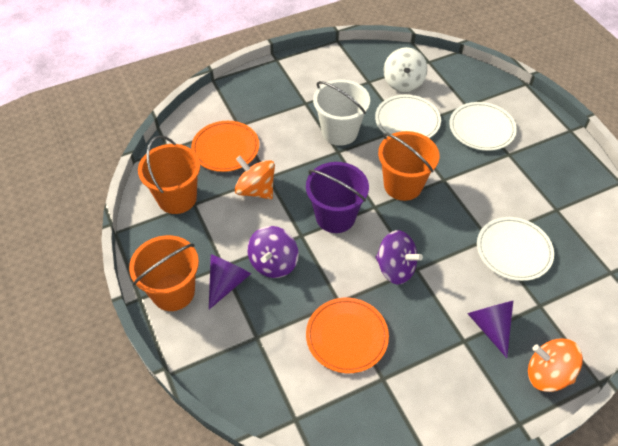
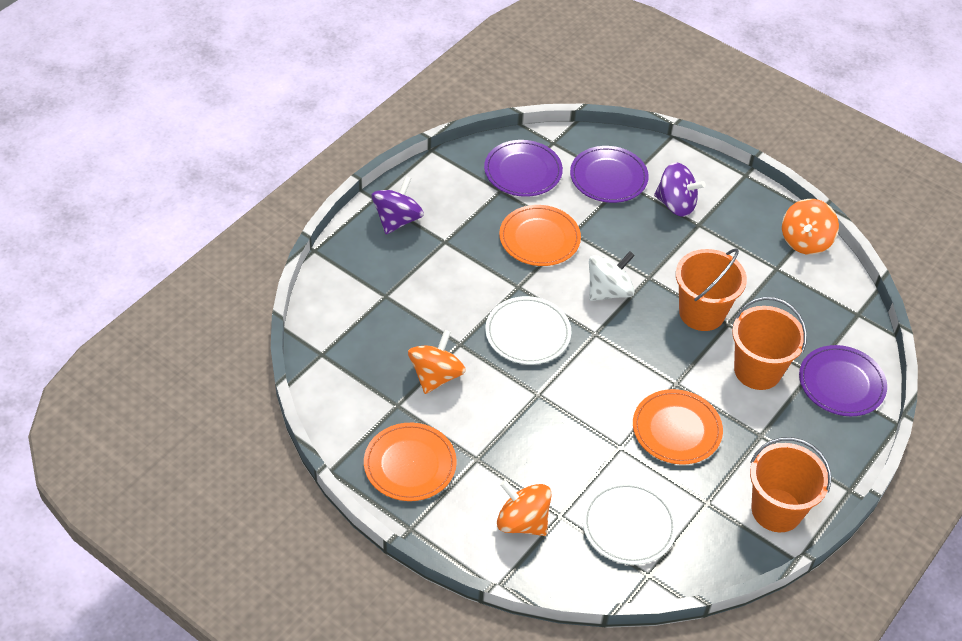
orange plate: [191,121,259,172] [306,298,389,373] = 2 -> [364,423,457,501] [499,205,581,266] [633,389,723,465] = 3
orange spinning top: [235,156,275,199] [528,339,583,392] = 2 -> [408,330,466,394] [497,480,551,536] [782,199,839,255] = 3
purple bucket: [306,162,369,233] = 1 -> none = 0
purple cone: [209,254,251,309] [467,301,513,358] = 2 -> none = 0
purple plate: none = 0 -> [484,140,563,197] [570,146,649,203] [799,345,887,416] = 3
white bucket: [313,79,370,146] = 1 -> none = 0
white plate: [375,95,441,138] [449,102,517,151] [477,217,554,281] = 3 -> [485,296,571,364] [582,482,677,565] = 2

